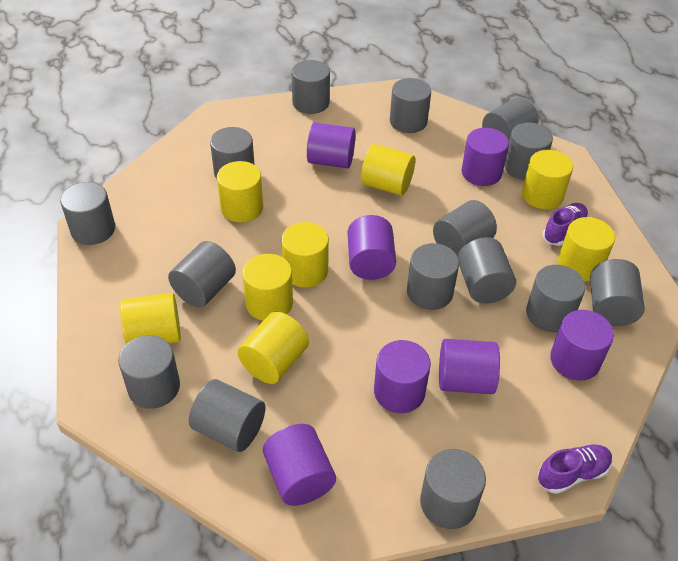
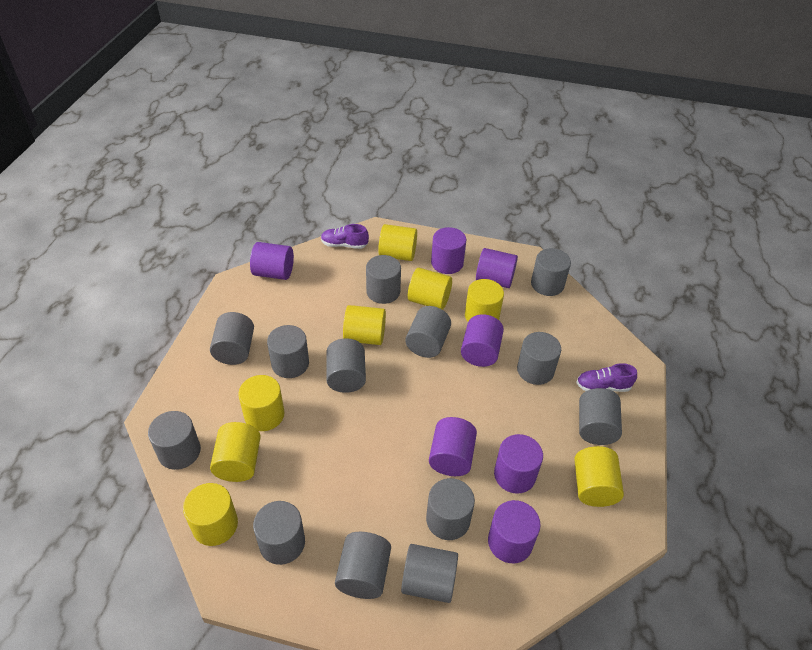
grey cylinder: [60,182,115,245] [118,335,180,409] [168,241,236,307] [189,379,265,452] [210,127,255,179] [292,60,330,114] [390,78,431,133] [407,243,459,310] [420,449,486,529] [433,200,497,256] [458,237,516,303] [482,97,538,141] [504,122,553,180] [526,265,585,332] [590,259,645,326] = 15 -> [148,411,201,470] [210,312,254,365] [253,501,305,565] [267,325,309,378] [326,338,366,393] [335,532,391,599] [366,255,401,304] [401,544,458,603] [405,306,451,358] [426,478,475,540] [517,332,561,385] [531,248,571,296] [579,388,622,445] = 13

